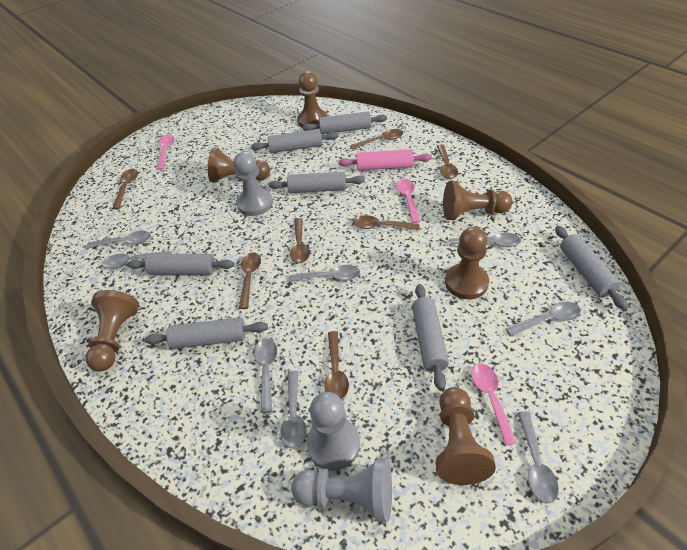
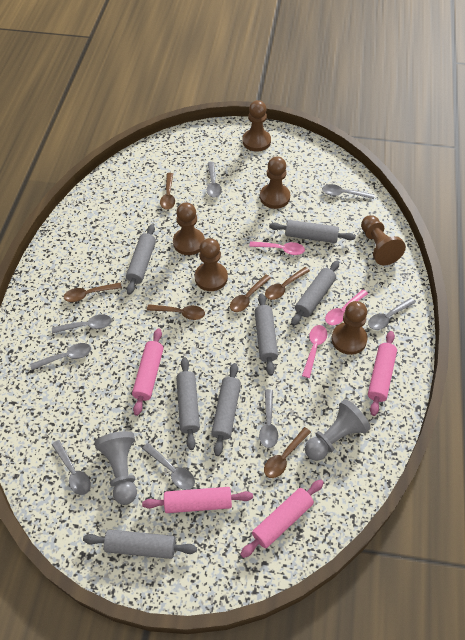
brown spoon: [112,169,138,209] [239,252,261,309] [290,218,310,263] [324,331,349,399] [350,129,403,150] [353,215,420,230] [437,144,458,179] = 7 -> [64,282,122,302] [147,304,205,320] [160,173,175,210] [230,274,271,312] [264,427,311,478] [265,267,310,300] = 6
grey pawn: [234,152,273,216] [291,458,392,522] [306,392,360,471] = 3 -> [94,431,137,505] [305,399,371,461] = 2
pink rolling pin: [338,149,432,171] = 1 -> [132,328,164,416] [142,487,253,513] [240,480,324,558] [368,331,397,416] = 4

